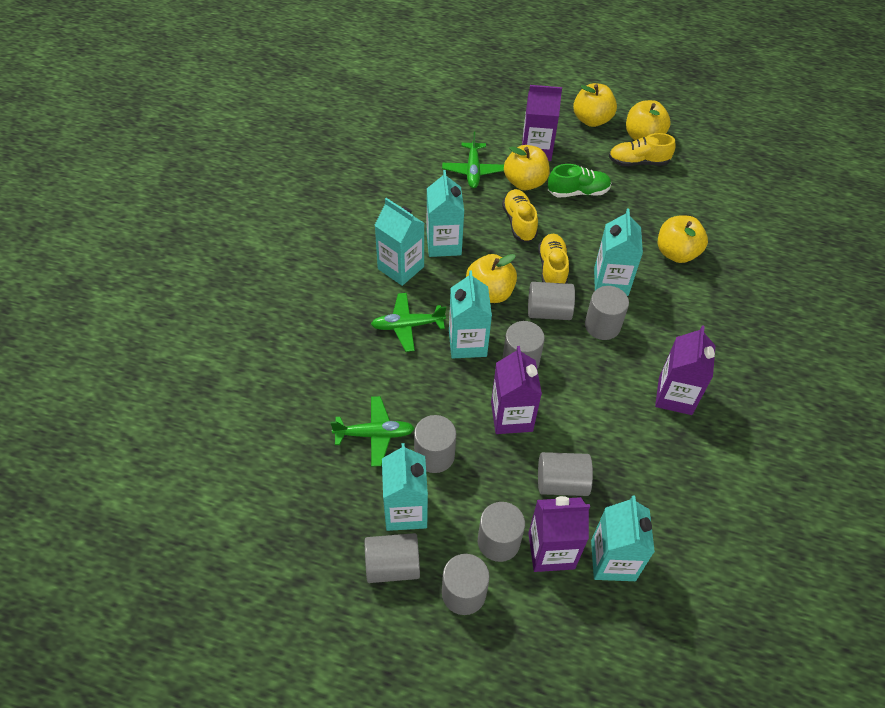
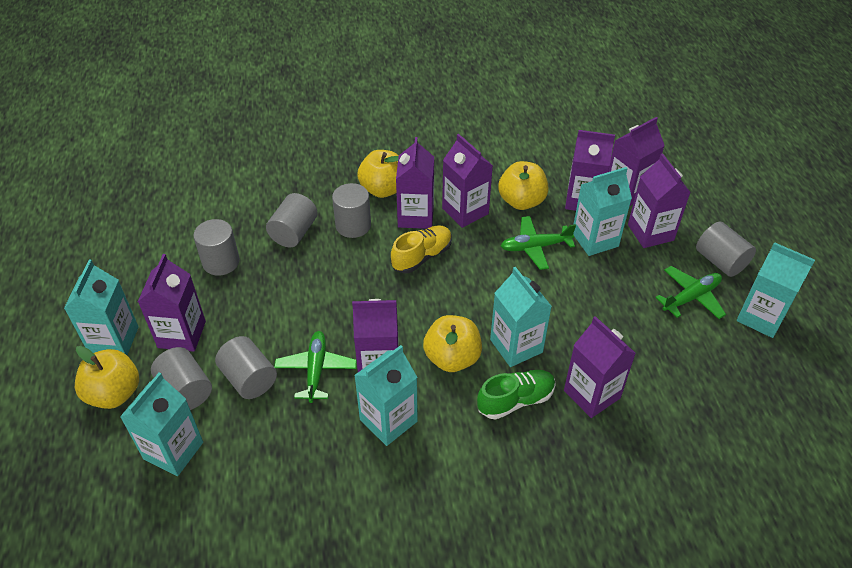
grey cylinder: [365,533,420,583] [414,415,456,473] [442,554,490,615] [478,502,525,562] [502,321,545,369] [528,282,575,320] [538,452,593,496] [585,286,629,340] = 8 -> [151,347,212,410] [193,219,240,276] [215,336,277,399] [266,193,318,248] [332,183,371,238] [696,221,756,277] = 6
purple carton: [491,346,542,434] [522,85,562,161] [528,496,590,572] [655,325,715,415] = 4 -> [138,254,206,352] [352,299,399,372] [396,137,434,229] [442,134,493,228] [564,316,636,418] [565,130,615,211] [608,117,665,206] [628,153,691,248] = 8
yellow apple: [466,254,517,303] [504,145,550,190] [573,83,617,127] [626,100,671,140] [658,215,708,263] = 5 -> [75,346,139,409] [357,150,399,198] [423,315,482,372] [498,161,549,210] = 4
yellow shoe: [502,189,538,242] [538,234,569,284] [609,133,676,166] = 3 -> [391,225,452,274] = 1

